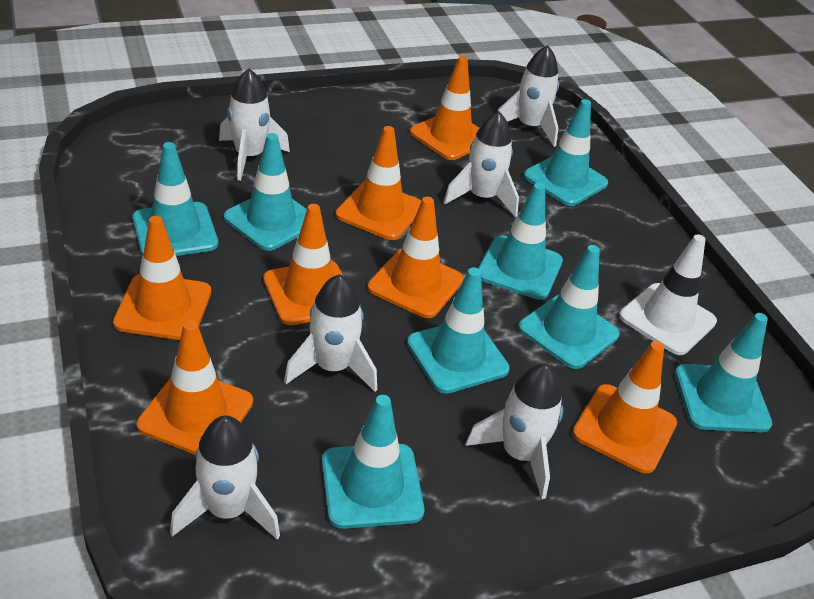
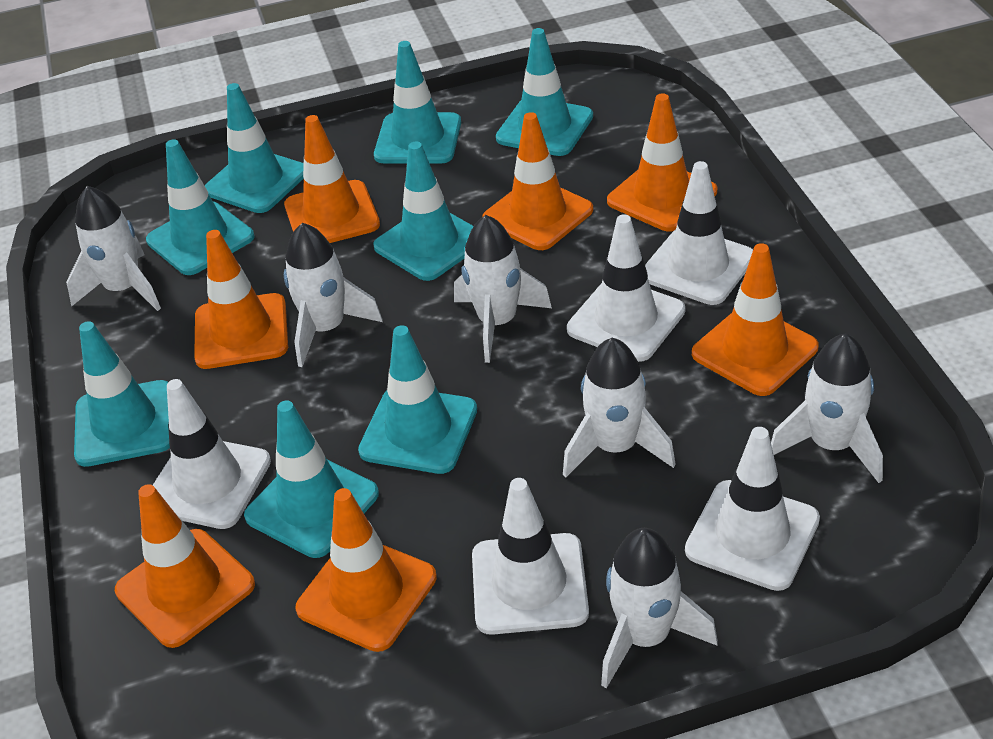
white traffic cone: [619,234,717,355] = 1 -> [153,379,271,529] [472,478,589,635] [567,214,685,362] [645,161,753,305] [685,427,820,591] = 5

